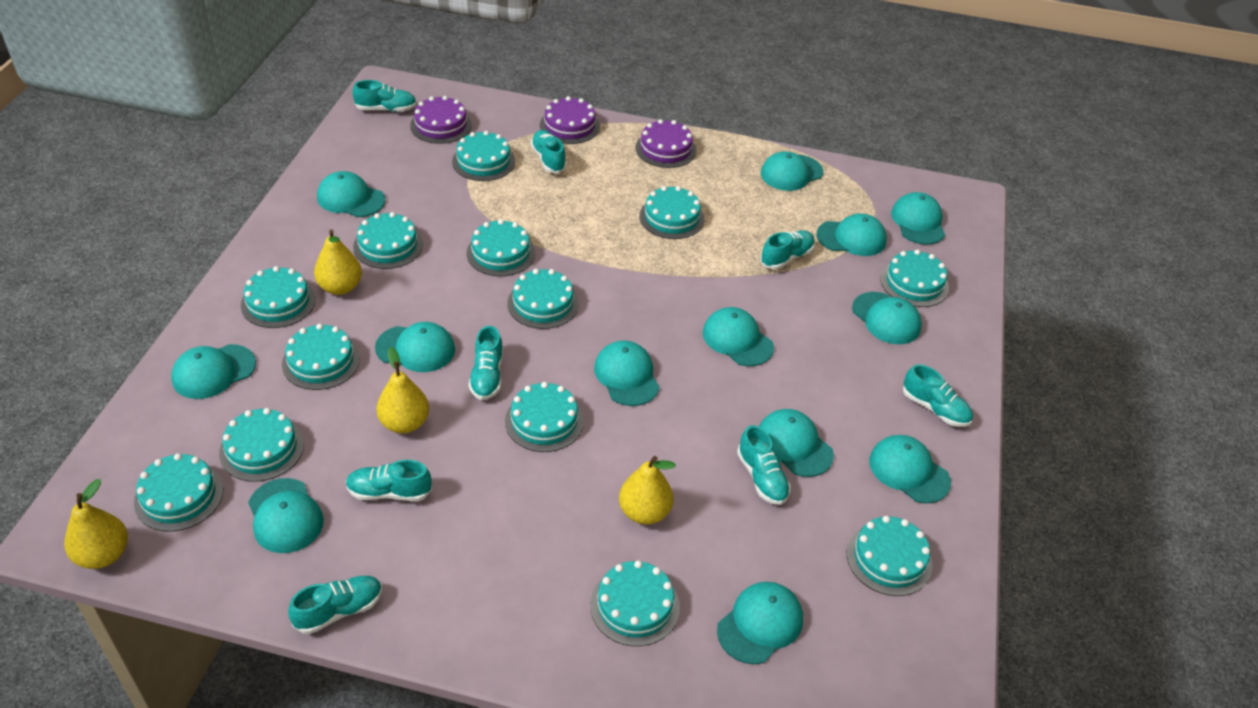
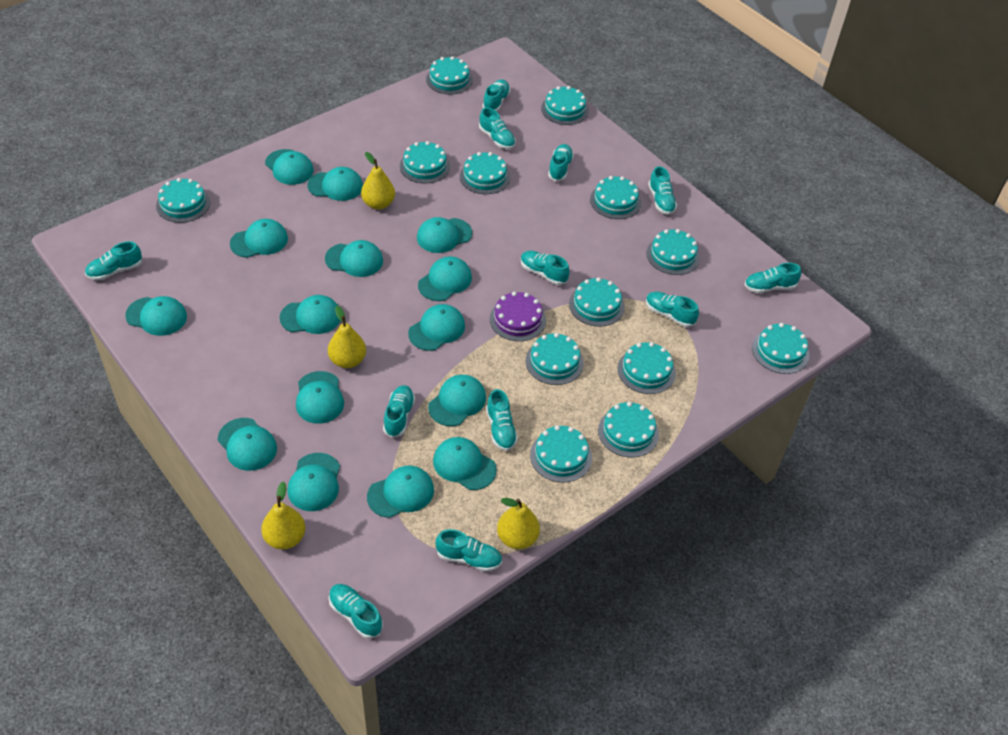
purple cake: [410,96,472,144] [540,96,600,144] [636,119,696,168] = 3 -> [490,292,546,341] = 1
turquoise cap: [171,344,256,399] [248,478,324,553] [317,171,386,217] [375,322,455,372] [594,340,660,406] [702,307,774,366] [717,582,803,664] [759,409,834,477] [761,151,823,191] [817,213,887,256] [852,292,922,344] [869,435,951,503] [891,192,945,245] = 13 -> [125,296,187,336] [218,418,277,471] [230,219,288,258] [265,149,314,185] [280,295,340,334] [287,453,340,511] [296,371,344,424] [308,167,363,201] [325,240,383,277] [367,466,434,518] [408,304,465,351] [417,217,472,253] [418,256,472,301] [428,375,486,426] [433,437,497,490] = 15
turquoise shoe: [288,576,382,634] [346,460,432,501] [352,80,417,112] [469,326,503,400] [531,130,567,173] [737,425,791,505] [760,230,815,269] [903,364,973,427] = 8 -> [85,241,142,280] [329,584,383,639] [383,385,415,438] [436,529,502,572] [479,108,516,149] [482,79,510,111] [486,389,518,451] [521,251,570,285] [548,144,574,181] [646,292,699,327] [648,166,677,215] [744,263,801,293] = 12

